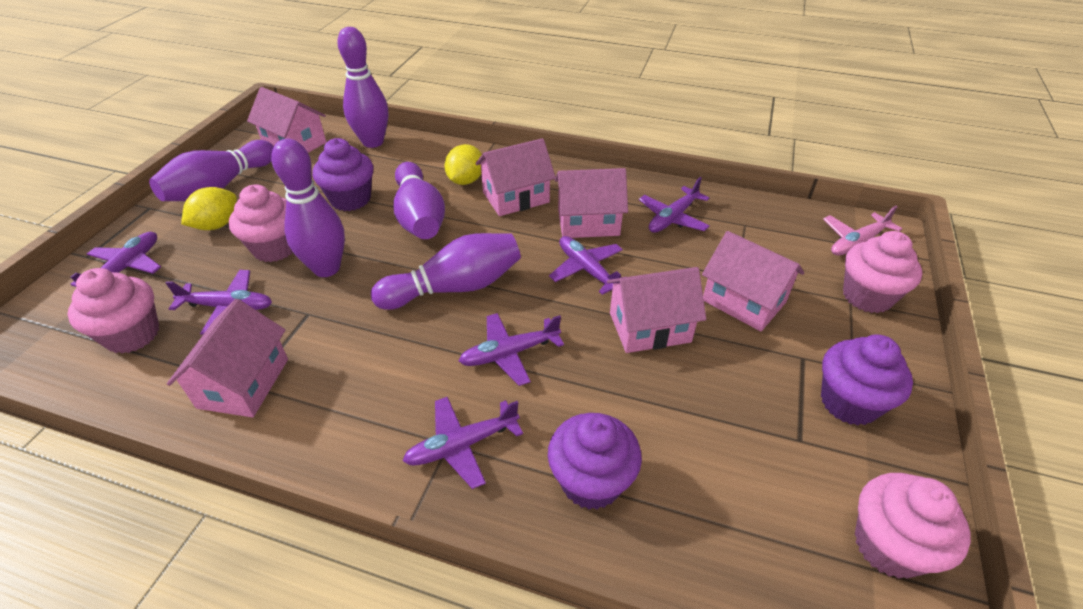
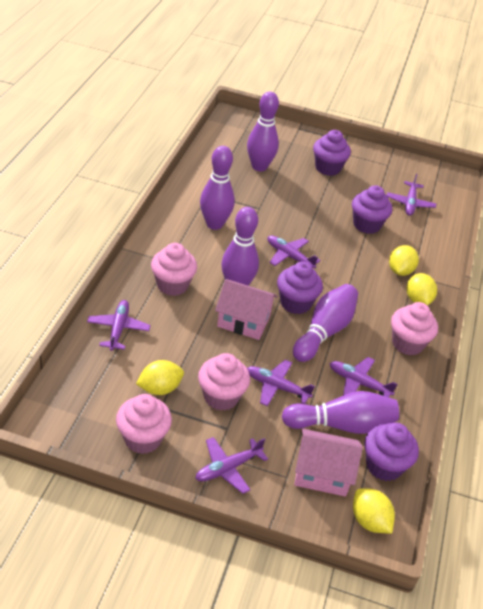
pink house: [167,299,288,417] [247,87,326,153] [476,138,556,216] [555,168,628,238] [607,267,706,353] [702,231,804,331] = 6 -> [215,279,277,340] [294,429,363,497] = 2
pink plane: [823,206,902,255] = 1 -> none = 0
purple cupcake: [312,138,374,211] [548,413,642,510] [821,334,913,426] = 3 -> [277,261,323,314] [313,130,351,176] [352,185,392,234] [364,423,419,481] = 4
yellow lemon: [181,187,237,230] [445,144,482,185] = 2 -> [136,360,184,395] [353,488,395,534] [389,245,419,276] [407,273,437,305] = 4

